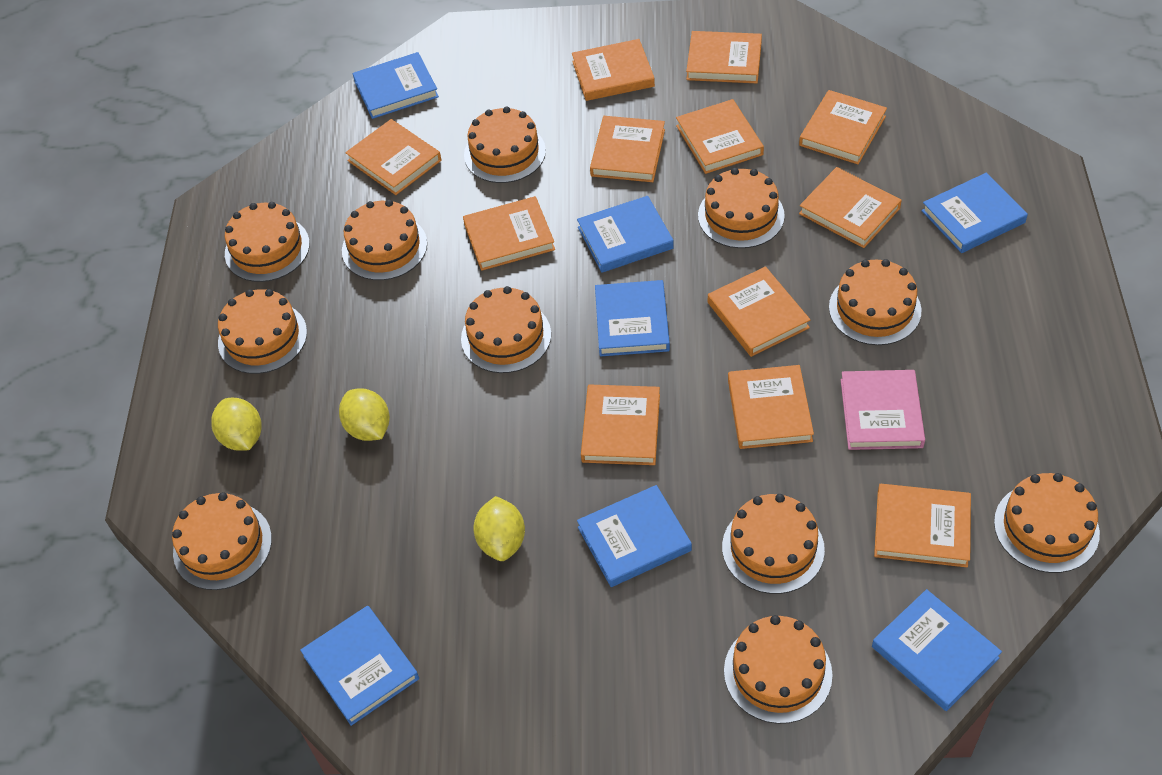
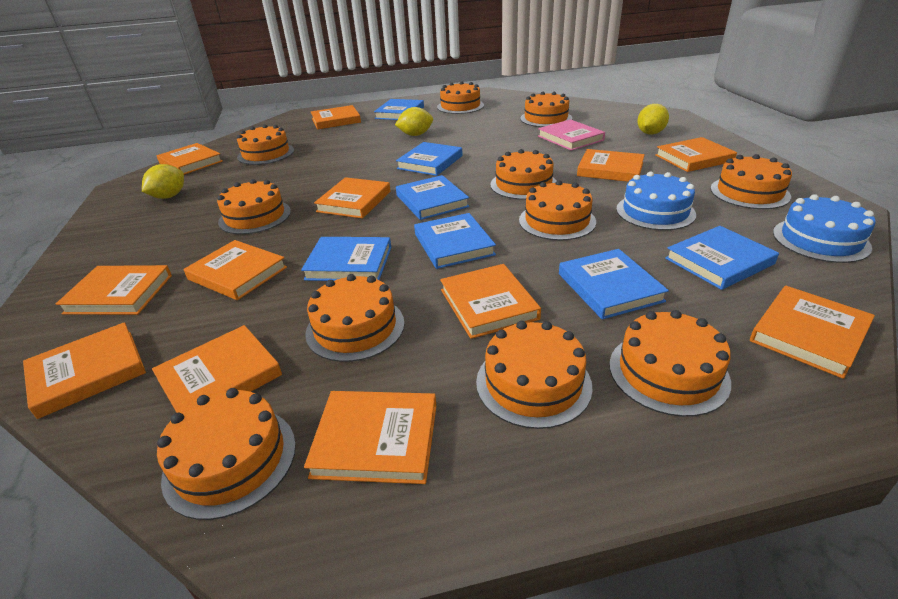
blue cake: none = 0 -> [616,171,696,230] [773,194,876,263] = 2

